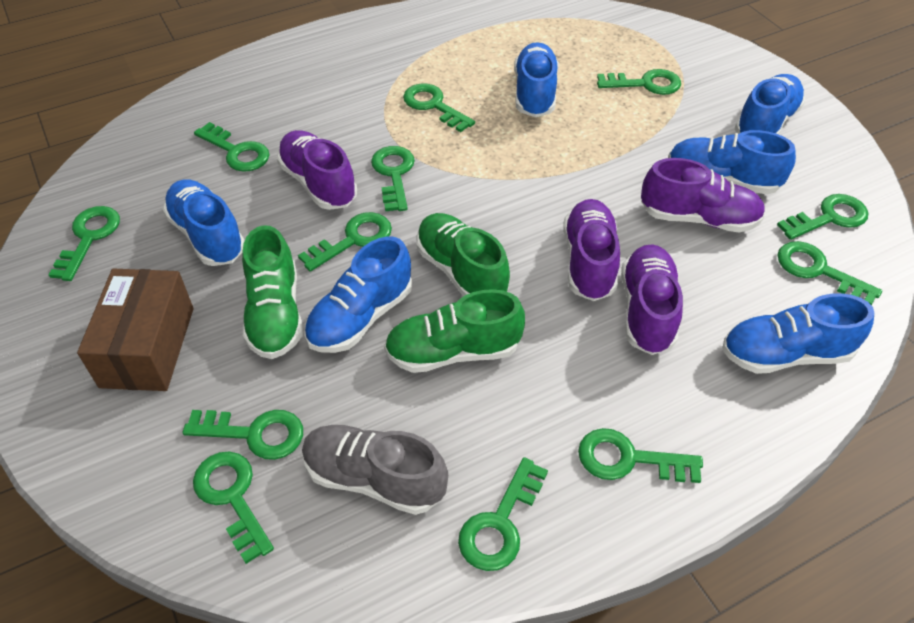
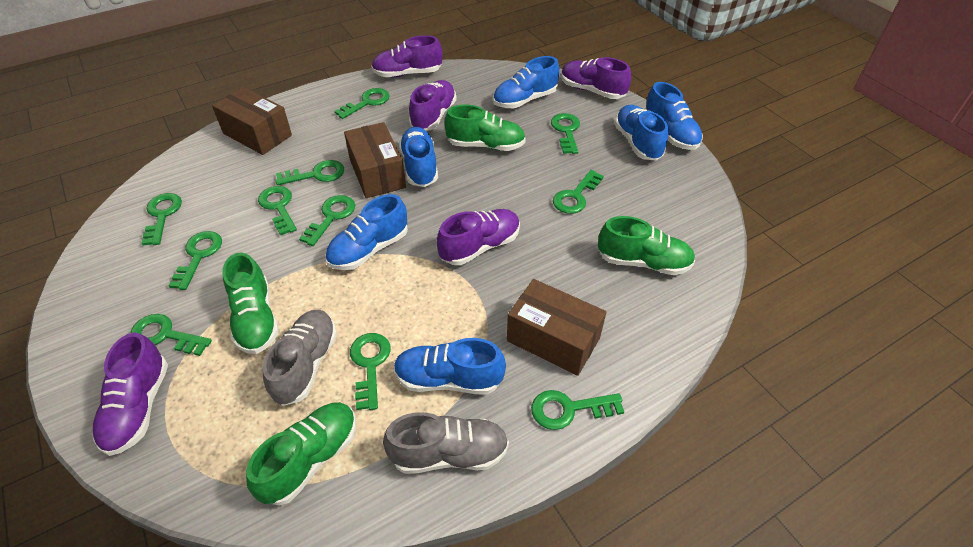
brown box: [77,269,194,391] = 1 -> [212,87,292,155] [344,122,406,198] [507,279,606,376] = 3
green key: [49,206,120,281] [183,410,303,460] [193,452,274,564] [194,122,270,172] [298,212,392,272] [371,146,415,212] [403,84,475,132] [458,457,548,571] [578,428,703,483] [597,69,681,95] [777,194,868,240] [777,241,882,305] = 12 -> [131,314,212,356] [141,193,182,245] [168,231,222,290] [258,186,297,235] [275,160,344,185] [299,195,355,246] [334,88,390,119] [350,333,391,410] [531,390,624,430] [551,113,580,154] [553,170,604,214] = 11
green shoe: [242,225,303,359] [384,289,525,373] [416,213,510,296] = 3 -> [222,252,279,354] [246,402,356,506] [444,105,526,151] [598,216,695,275] = 4
grey shoe: [302,425,448,515] = 1 -> [263,310,337,406] [383,412,509,474] = 2
purple shoe: [277,130,357,210] [563,199,620,301] [621,244,683,355] [641,158,765,232] = 4 -> [92,332,168,456] [371,35,442,78] [409,80,457,131] [437,209,520,265] [561,57,631,99] = 5

